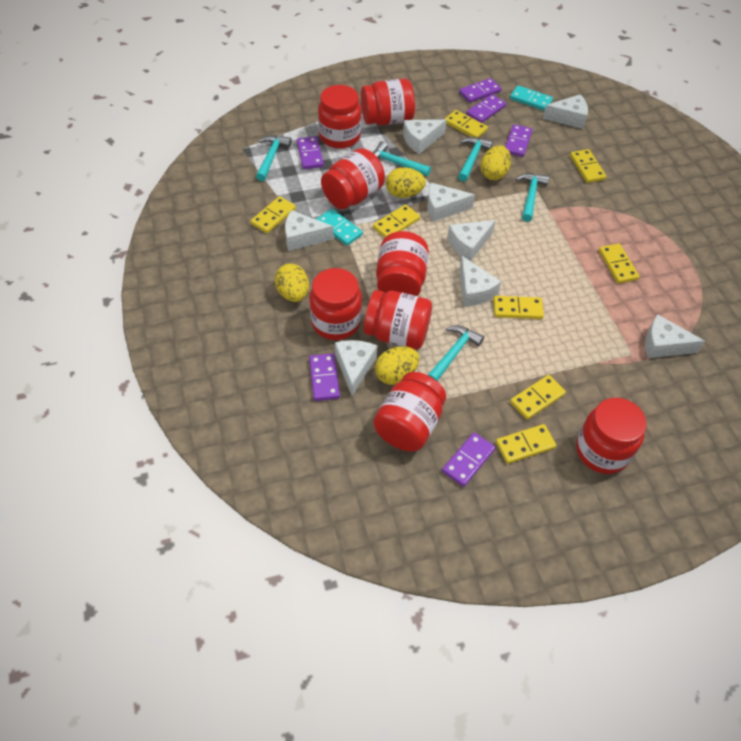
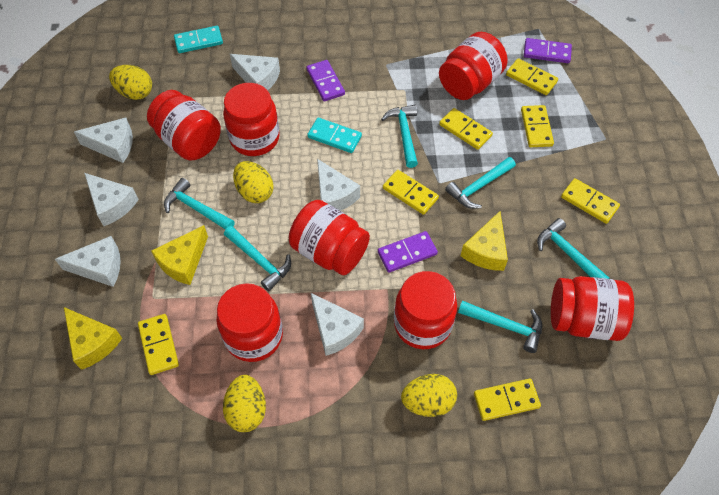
purple domino: [297,136,324,169] [309,353,340,401] [442,432,495,487] [459,78,501,103] [466,94,506,123] [505,124,532,157] = 6 -> [306,60,345,102] [378,231,438,273] [524,38,572,63] = 3
red jar: [309,268,362,340] [318,85,361,149] [321,148,385,209] [361,78,415,125] [364,290,432,349] [373,372,446,452] [376,231,429,296] [576,398,647,474] = 8 -> [147,90,221,161] [217,283,283,362] [223,83,280,156] [289,200,370,275] [394,271,457,349] [439,32,508,100] [551,276,634,341] = 7
turquoise hammer: [256,135,292,181] [373,141,431,176] [428,325,484,381] [458,137,493,182] [516,173,549,222] = 5 -> [164,178,235,230] [224,226,291,291] [381,105,418,168] [445,157,516,209] [458,301,542,353] [537,218,609,279] = 6
white cheese: [285,210,334,251] [335,340,378,396] [403,119,447,154] [427,183,475,222] [447,220,496,261] [459,256,501,306] [543,94,588,129] [645,314,705,358] = 8 -> [55,236,121,287] [74,118,133,163] [84,173,139,226] [230,54,280,90] [311,293,364,356] [317,159,360,211] = 6
yellow cheese: none = 0 -> [64,307,122,370] [151,225,208,285] [460,211,508,271] = 3
yellow domino: [250,196,296,233] [373,204,420,238] [445,110,488,137] [493,296,544,319] [496,424,556,464] [510,375,566,420] [570,149,606,183] [599,243,639,284] = 8 -> [138,314,179,375] [383,170,439,215] [439,108,493,150] [474,379,541,421] [506,58,558,95] [521,105,554,147] [561,178,620,224] = 7

